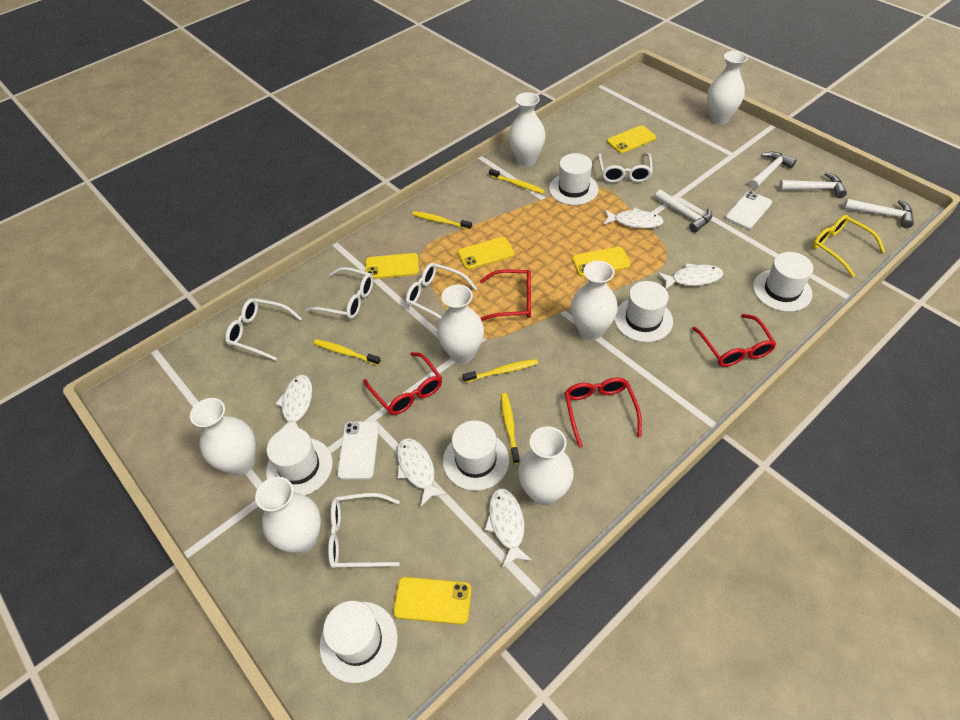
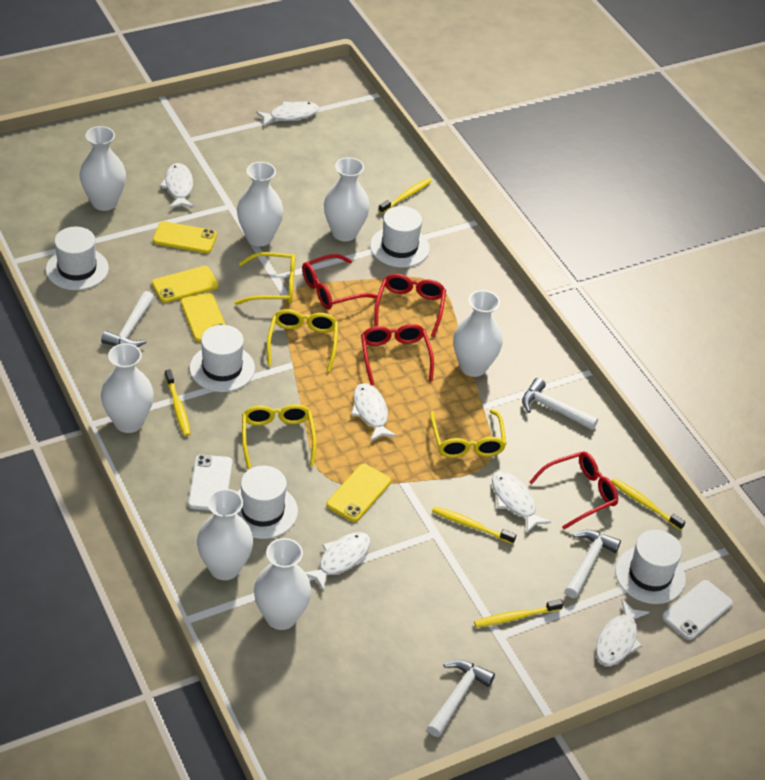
white fish: [275,375,312,430] [397,438,447,506] [484,488,532,567] [603,207,664,228] [658,263,723,289] = 5 -> [160,163,194,209] [256,101,319,126] [305,532,371,591] [351,383,397,442] [492,471,551,533] [596,599,649,666] = 6
white glasses: [225,298,302,361] [306,267,373,319] [328,493,400,569] [406,263,477,319] [598,153,653,183] = 5 -> none = 0
white hat: [266,427,333,496] [319,601,397,683] [443,420,509,491] [549,153,599,205] [614,281,673,342] [753,252,813,312] = 6 -> [46,227,109,290] [190,325,255,392] [237,466,298,539] [370,206,430,267] [615,530,686,604] = 5
yellow glasses: [813,215,885,277] = 1 -> [235,252,295,305] [242,404,316,469] [267,309,338,372] [430,409,506,458] = 4
yellow phone: [366,253,419,279] [393,577,471,625] [458,237,514,269] [572,247,630,277] [607,125,656,153] = 5 -> [152,266,219,303] [153,221,217,253] [181,293,225,342] [326,464,391,522] = 4

